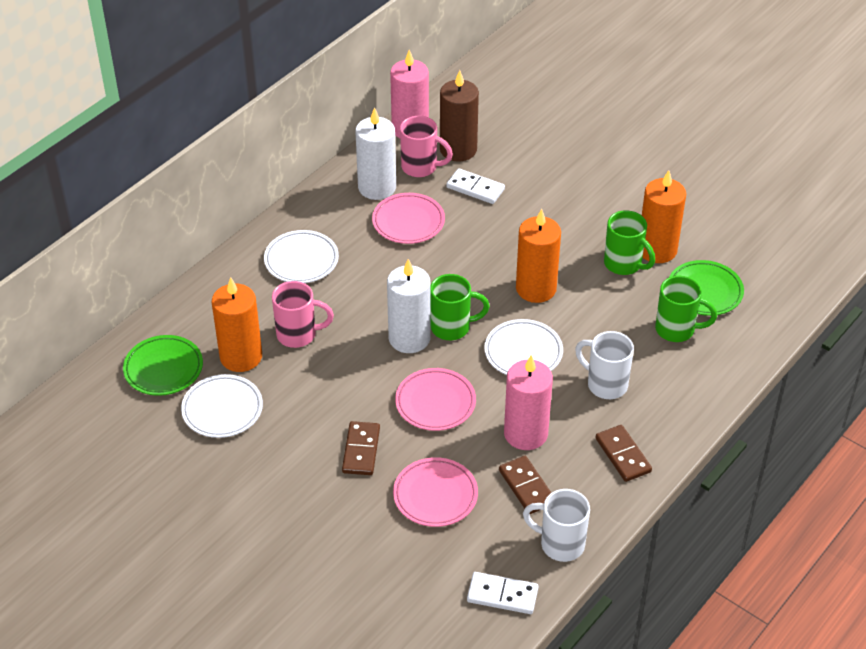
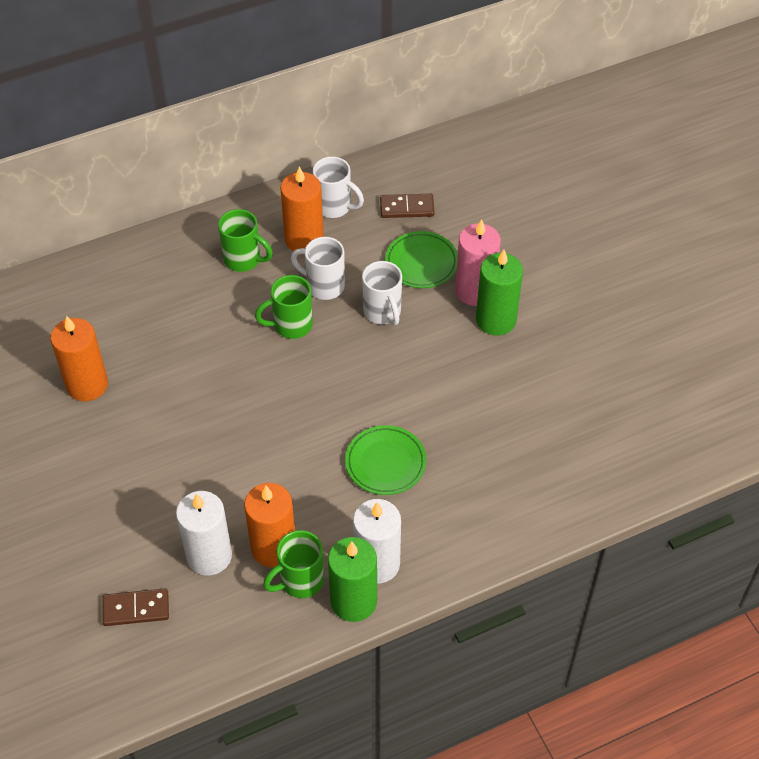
brown candle: [440,70,479,161] = 1 -> none = 0
brown domino: [342,421,380,475] [499,456,551,514] [595,425,652,482] = 3 -> [103,588,169,626] [380,194,435,218] = 2
green candle: none = 0 -> [328,537,377,622] [476,250,523,336] = 2
pink candle: [390,50,429,138] [504,355,553,450] = 2 -> [455,219,501,306] = 1
pink mug: [272,281,334,348] [400,116,453,177] = 2 -> none = 0
pink plate: [372,193,445,244] [393,457,478,527] [395,368,476,431] = 3 -> none = 0
white domino: [446,168,505,204] [467,572,538,614] = 2 -> none = 0
white mug: [523,489,590,562] [575,331,634,399] = 2 -> [291,237,345,300] [313,156,364,218] [362,261,402,326] = 3
white plate: [181,374,263,438] [264,230,339,283] [484,319,563,375] = 3 -> none = 0

